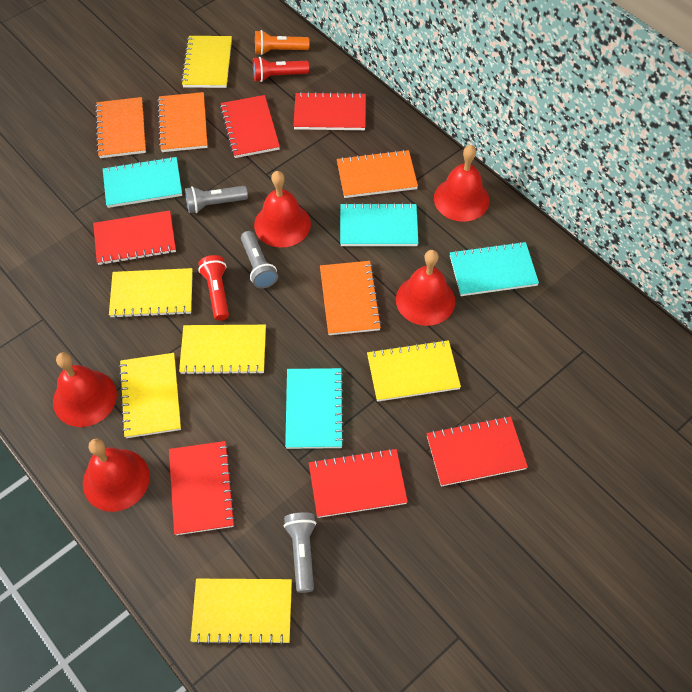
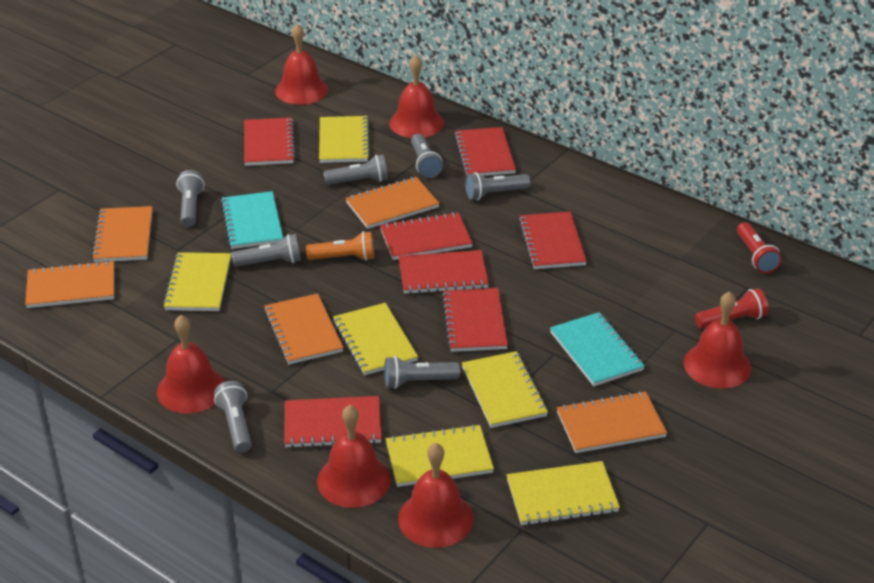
grey flashlight: [185,186,248,213] [241,231,278,289] [284,512,316,593] = 3 -> [176,170,205,227] [214,381,252,453] [231,234,301,267] [324,155,388,185] [384,356,460,389] [411,134,443,178] [465,172,530,200] = 7
orange notebook: [95,97,146,158] [157,92,208,152] [320,261,382,335] [337,150,418,198] = 4 -> [25,261,114,308] [91,206,153,262] [264,293,344,364] [346,177,440,229] [557,391,667,453] = 5
red bell: [53,352,117,427] [83,438,150,512] [254,171,311,248] [396,250,455,326] [434,145,489,222] = 5 -> [157,315,225,414] [275,24,328,105] [317,405,390,508] [389,55,444,138] [398,443,474,548] [684,291,752,389] = 6
red notebook: [93,210,176,265] [169,441,236,535] [220,95,280,158] [293,92,366,130] [309,448,408,518] [426,416,528,487] = 6 -> [244,117,296,166] [284,396,382,448] [380,212,473,260] [398,250,489,294] [442,288,508,352] [454,127,516,176] [519,212,587,269] = 7
turquoise notebook: [103,156,182,208] [285,368,344,449] [340,203,418,246] [450,242,539,296] = 4 -> [221,191,283,249] [550,312,645,386] = 2

